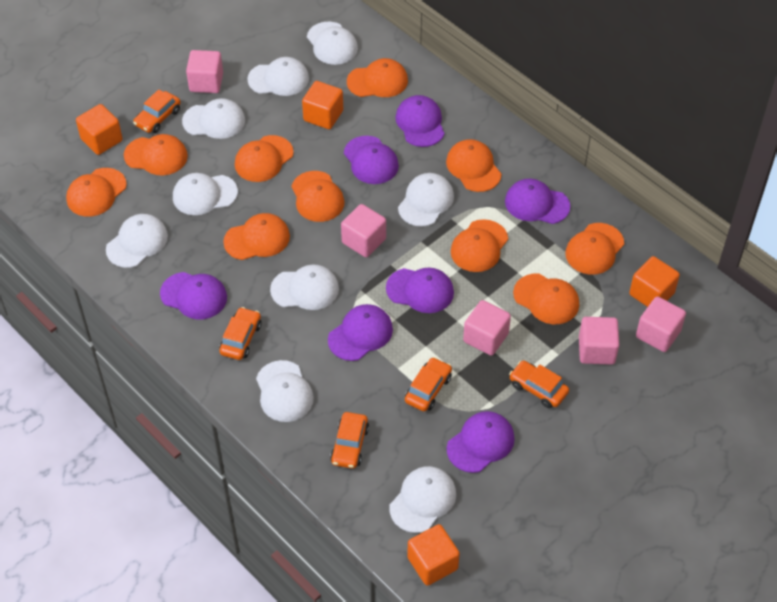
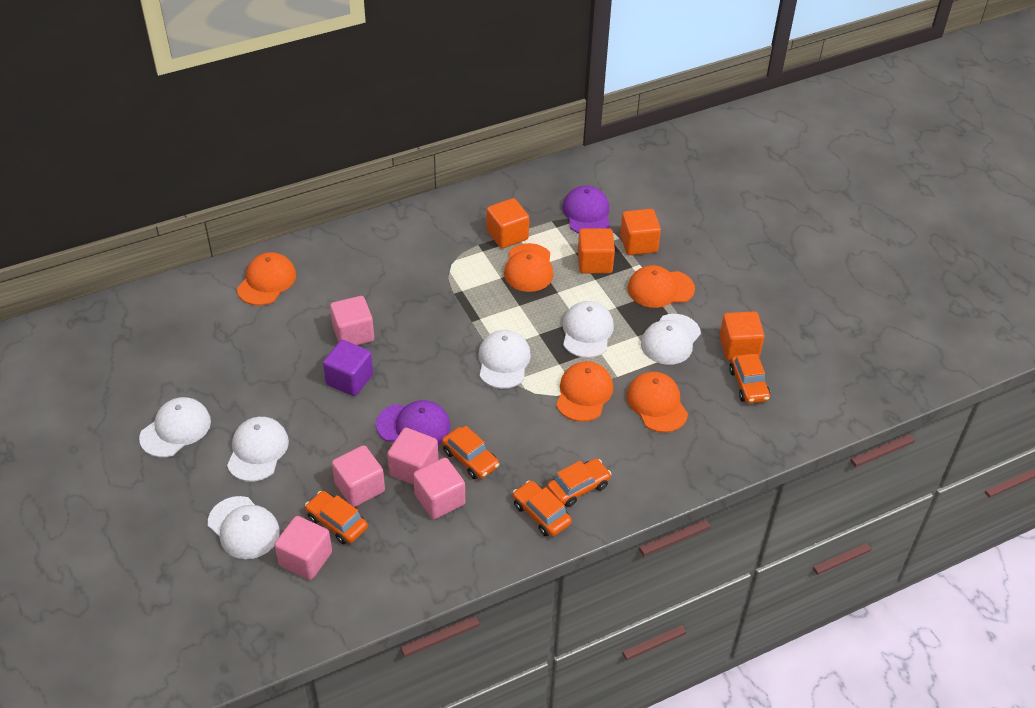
orange cap: [66,168,127,217] [124,134,188,175] [223,213,290,260] [235,135,294,182] [291,171,344,222] [347,58,408,97] [446,139,501,192] [451,219,508,272] [513,274,579,324] [565,223,624,275] = 10 -> [237,252,296,305] [504,243,553,292] [556,361,613,422] [627,372,688,432] [628,265,695,308] = 5
purple cap: [160,272,227,319] [328,304,393,361] [344,136,399,184] [386,268,454,313] [395,95,445,147] [447,411,515,473] [505,179,570,224] = 7 -> [376,400,450,445] [563,185,610,233] = 2
purple cube: none = 0 -> [323,340,373,396] = 1
white cap: [106,214,168,268] [173,173,238,215] [182,98,245,139] [247,57,309,96] [256,360,314,422] [270,265,339,310] [307,22,358,65] [390,466,456,533] [398,173,454,227] = 9 -> [139,397,211,457] [208,496,280,559] [227,417,289,482] [478,330,531,389] [563,301,614,358] [641,314,701,365] = 6

